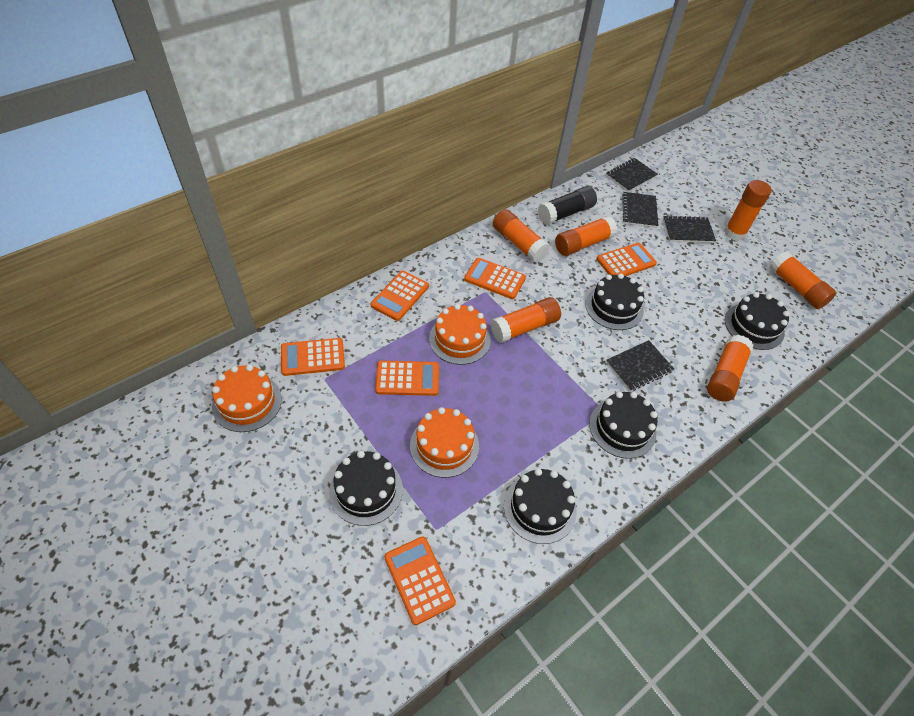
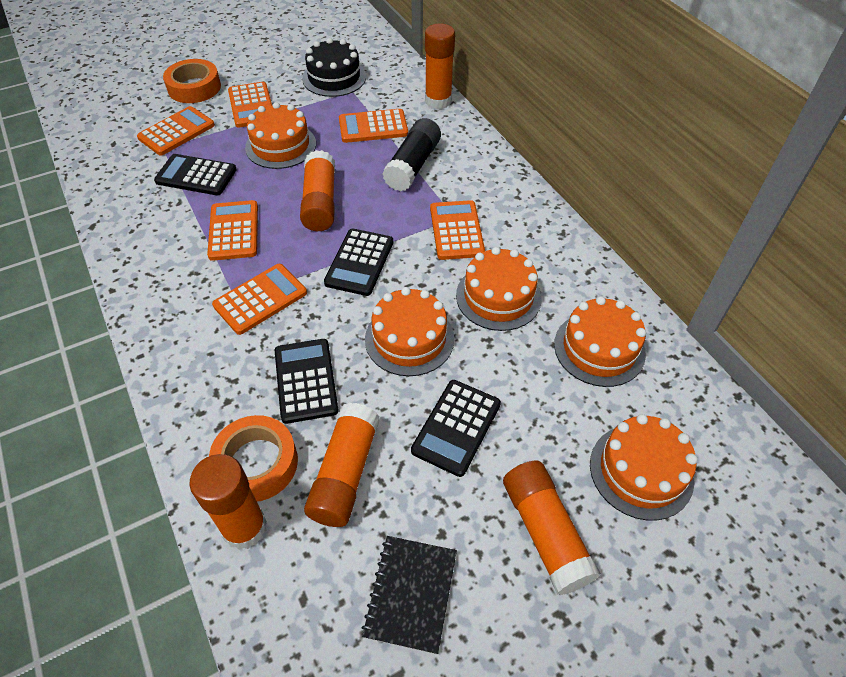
black cake: [329,451,403,526] [504,468,577,544] [585,273,644,330] [589,391,658,459] [725,292,790,350] = 5 -> [302,38,366,97] = 1
black calculator: none = 0 -> [154,154,237,195] [275,339,339,424] [324,229,393,296] [411,380,501,477] = 4
black notebook: [606,158,658,192] [606,340,674,392] [622,192,659,228] [663,215,716,243] = 4 -> [362,536,457,654] = 1
orange cake: [212,364,282,432] [410,407,479,478] [429,304,491,365] = 3 -> [245,102,316,169] [365,287,454,376] [456,247,542,331] [554,296,646,387] [590,414,698,520] = 5
orange glue stick: [491,297,561,343] [493,209,550,262] [555,216,617,256] [707,335,753,402] [724,180,772,241] [770,251,836,309] = 6 -> [190,454,267,550] [300,150,335,231] [304,403,380,527] [425,24,455,109] [503,460,601,595] = 5
orange tape: none = 0 -> [163,59,221,103] [209,415,298,502] = 2

